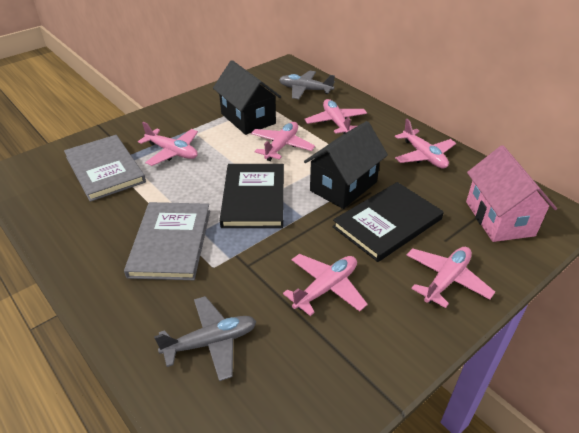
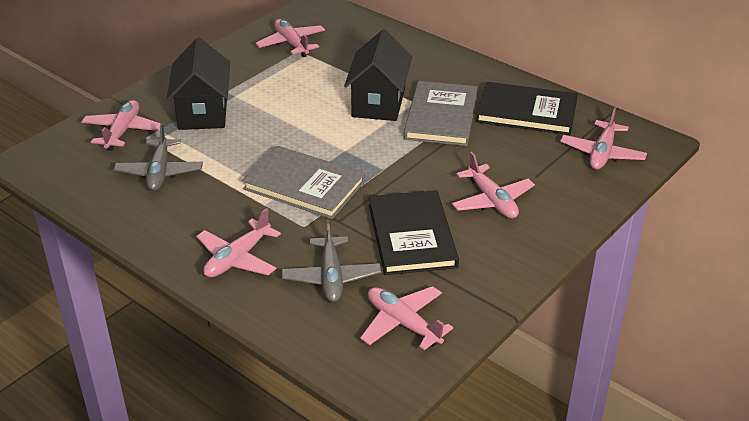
pink house: [466,145,557,242] = 1 -> none = 0

